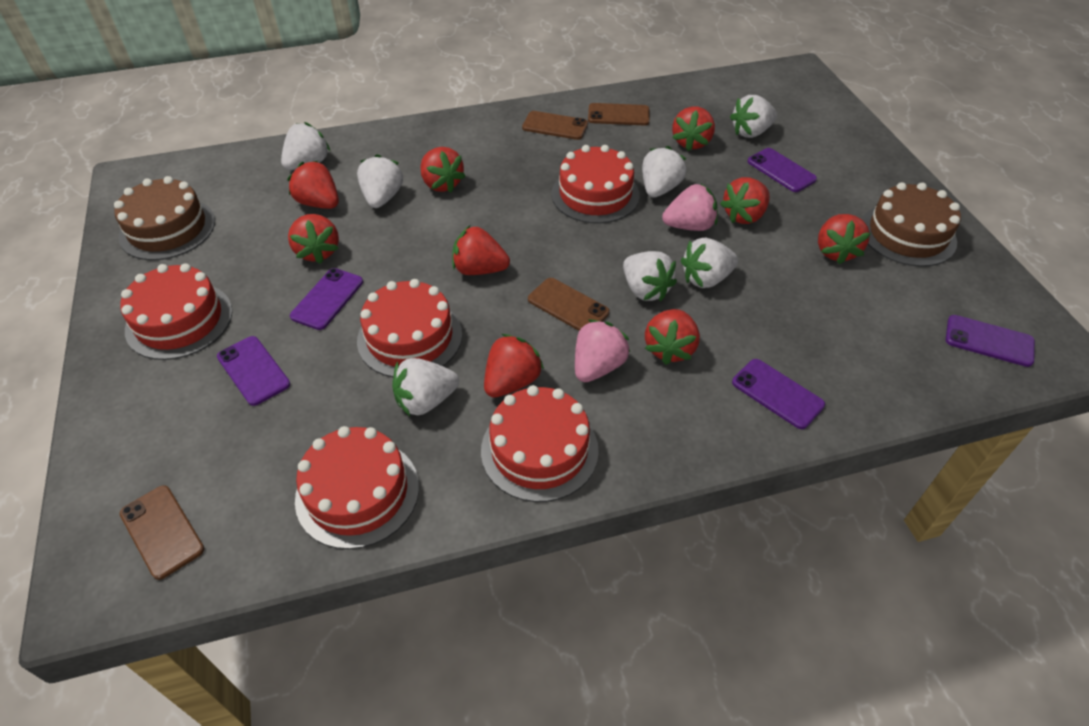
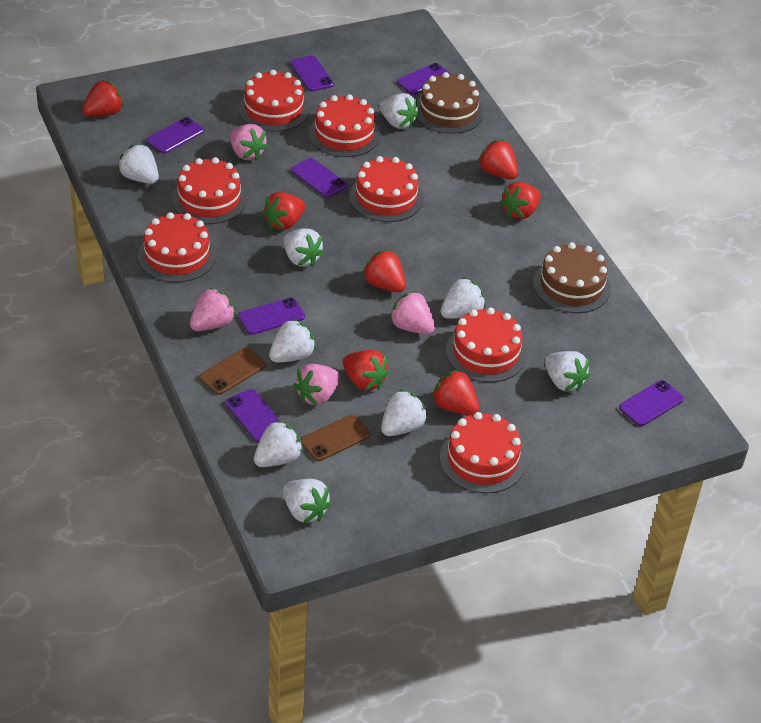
brown phone: [119,485,204,580] [522,111,588,140] [528,278,609,331] [588,103,650,126] = 4 -> [199,348,266,395] [300,415,370,461] = 2
pink strawberry: [575,320,630,382] [662,184,718,231] = 2 -> [190,287,236,331] [230,124,268,161] [294,364,341,406] [389,291,435,334] = 4
purple phone: [217,336,290,406] [290,268,363,330] [732,359,825,429] [747,148,817,192] [945,315,1035,367] = 5 -> [146,117,204,154] [226,389,280,443] [238,298,305,335] [290,55,334,92] [291,158,347,198] [397,63,451,95] [619,380,684,426] = 7
red cake: [120,263,232,360] [295,426,419,549] [357,279,462,377] [481,385,599,502] [552,145,640,224] = 5 -> [138,212,216,282] [172,157,247,224] [238,70,309,132] [309,94,380,157] [349,156,423,222] [440,412,526,493] [446,307,527,382] = 7
red strawberry: [287,161,339,209] [288,214,339,264] [420,147,466,192] [452,226,510,275] [484,334,544,398] [645,309,700,365] [672,107,715,151] [720,177,770,224] [818,214,871,264] = 9 -> [82,80,124,117] [263,192,305,230] [343,350,389,391] [362,249,406,292] [431,369,479,415] [478,140,518,179] [500,182,541,219] = 7
white strawberry: [281,122,330,170] [357,154,403,208] [392,358,459,416] [623,251,677,301] [642,146,686,197] [681,238,738,288] [730,95,777,138] = 7 -> [118,144,159,184] [254,420,304,467] [269,319,316,362] [283,479,332,523] [284,228,324,267] [379,93,419,129] [381,389,428,436] [441,277,486,319] [545,351,590,392] = 9

